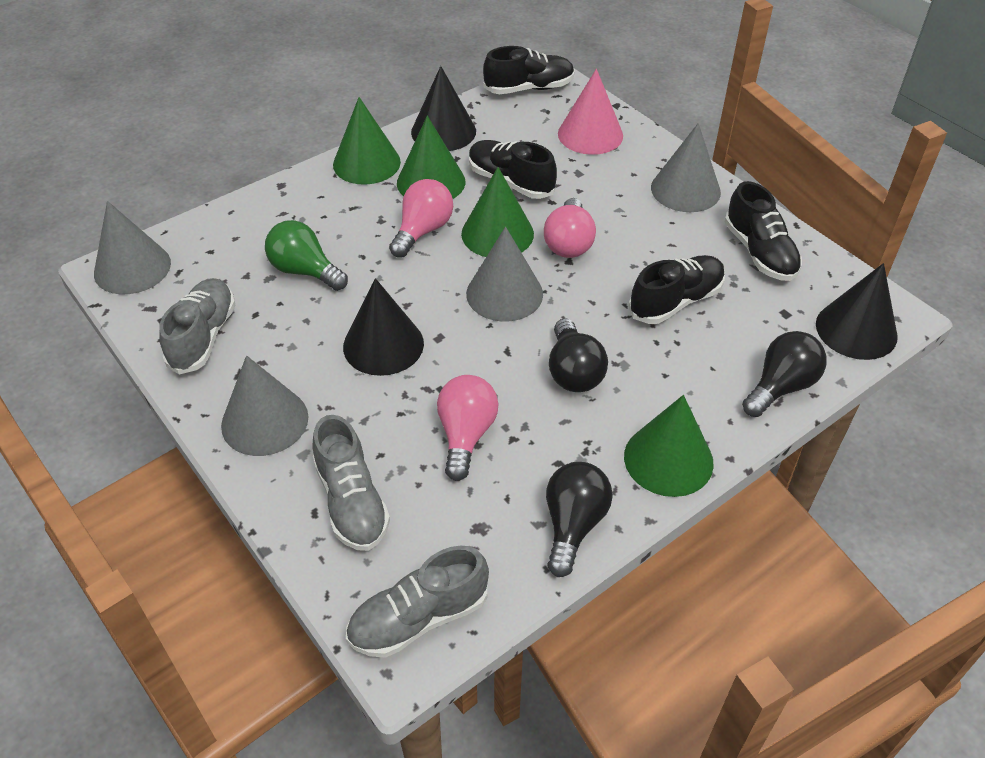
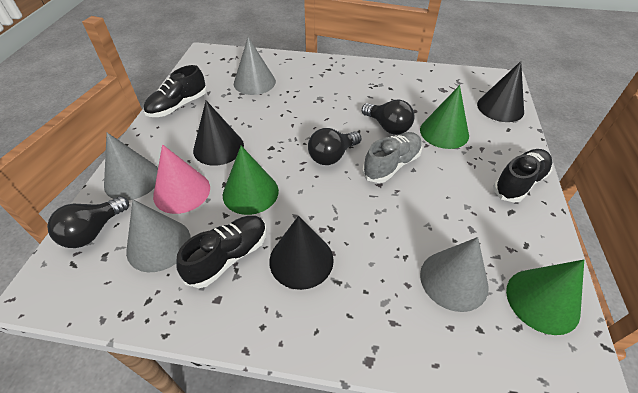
black shoe: [469,140,557,199] [483,46,575,94] [628,255,725,324] [724,181,802,281] = 4 -> [144,65,207,117] [176,216,267,288] [493,149,552,202] = 3
green cone: [333,97,401,185] [397,116,465,199] [461,167,534,257] [624,395,714,497] = 4 -> [223,146,279,215] [420,85,469,149] [506,260,584,335] = 3
green light bulb: [265,220,348,291] = 1 -> none = 0
grey shoe: [159,278,236,375] [312,415,390,551] [346,546,489,658] = 3 -> [362,132,422,183] = 1
pink light bulb: [389,179,453,257] [437,375,499,481] [544,198,596,258] = 3 -> none = 0

